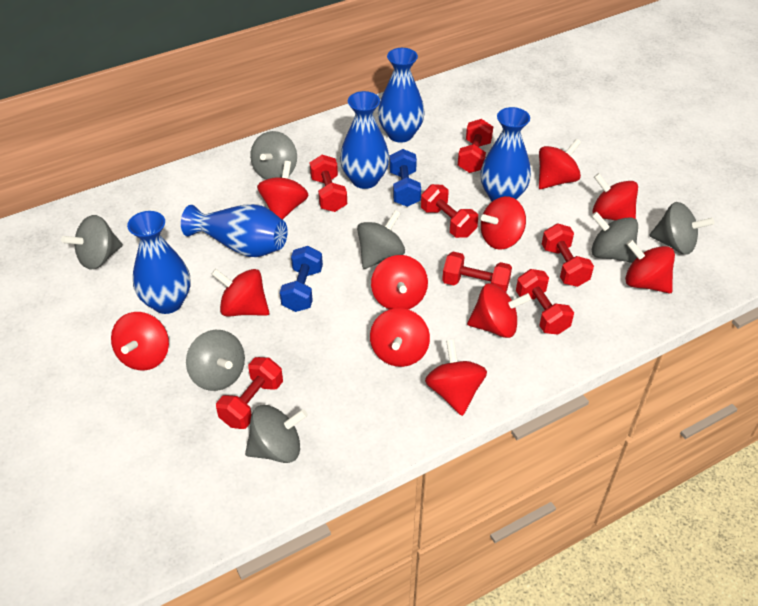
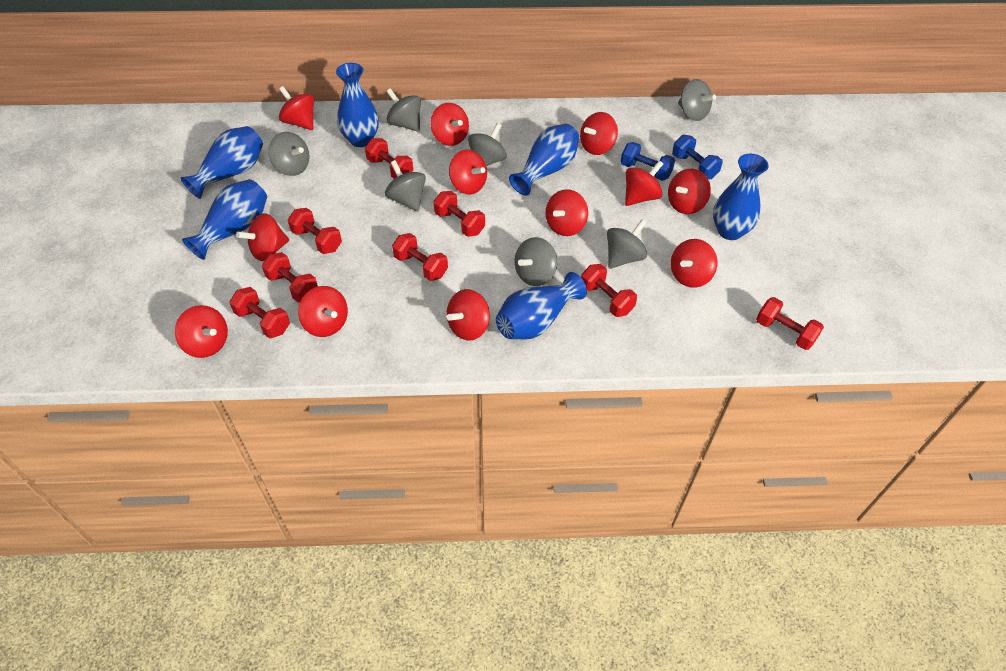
blue vase: [127,211,191,314] [181,204,288,257] [340,91,389,189] [378,48,425,143] [480,107,531,201] = 5 -> [181,126,263,199] [182,179,267,260] [336,63,379,147] [496,272,587,340] [509,124,579,196] [713,154,769,240] = 6
red dumbbell: [216,357,283,429] [310,155,347,212] [421,184,478,238] [442,252,512,292] [458,119,493,173] [516,269,574,335] [542,224,594,287] = 7 -> [229,287,290,338] [262,252,318,303] [288,208,342,254] [365,138,413,179] [392,233,448,281] [433,191,485,237] [581,264,637,317] [756,297,824,350] = 8
red spinning top: [111,312,169,371] [212,269,269,317] [257,161,309,220] [370,308,430,367] [371,255,428,310] [425,339,487,416] [467,283,531,338] [481,196,526,250] [539,138,581,189] [592,173,638,221] [625,240,675,293] = 11 -> [175,305,228,358] [236,213,289,261] [279,86,314,130] [298,286,348,337] [430,103,469,146] [447,289,490,341] [449,149,487,195] [545,189,588,236] [580,112,618,155] [625,161,663,206] [668,169,711,214] [671,239,718,288] = 12

